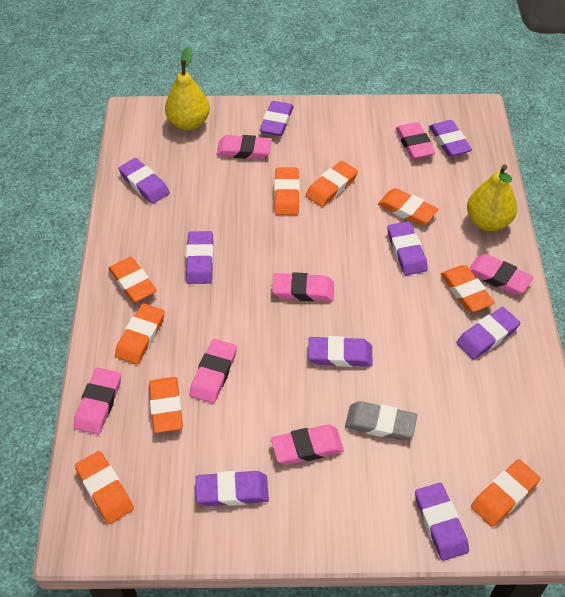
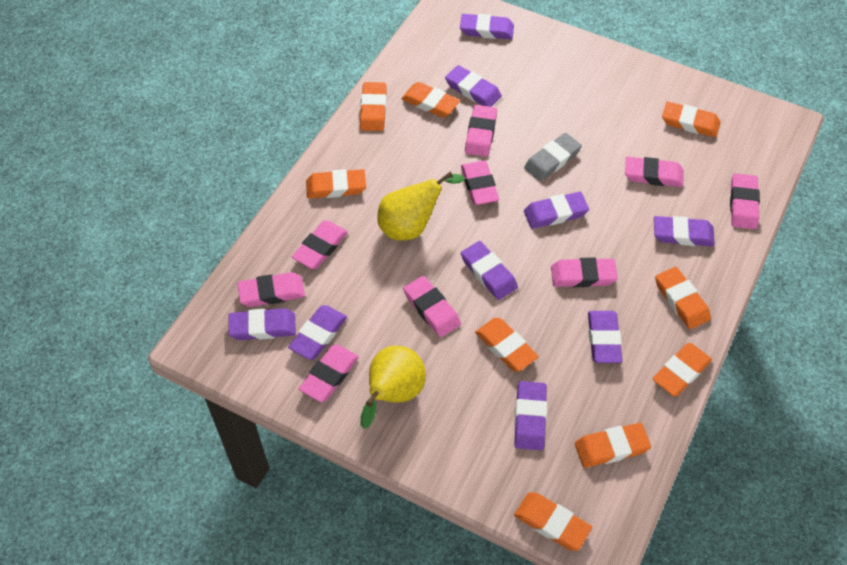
pink eraser: [74,368,121,434] [190,339,237,403] [216,135,272,159] [271,425,344,465] [272,272,334,301] [396,122,435,159] [469,254,533,295] = 7 -> [237,272,305,307] [292,221,348,269] [299,344,359,402] [403,276,461,337] [461,160,499,205] [465,105,497,157] [551,258,618,287] [625,157,683,187] [730,173,760,229] = 9

